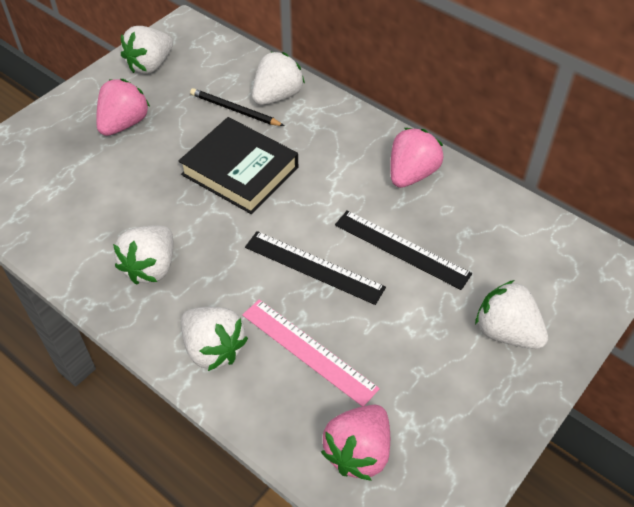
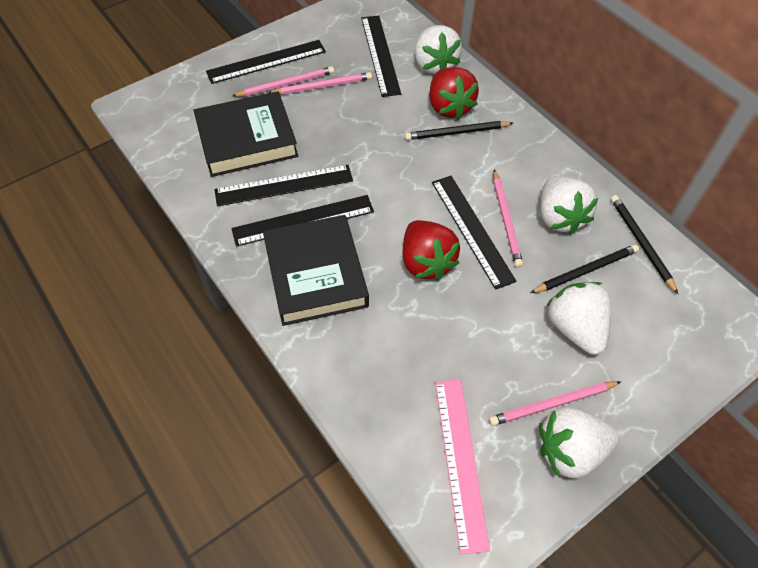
black book: [179,117,298,214] = 1 -> [194,91,298,177] [263,215,369,326] = 2
black pencil: [190,88,284,126] = 1 -> [405,121,513,140] [530,244,639,293] [611,195,678,294] = 3
black ruler: [245,231,386,305] [335,210,472,290] = 2 -> [206,40,326,84] [214,165,353,207] [231,195,374,247] [361,15,401,97] [432,176,517,290] = 5
pink pencil: none = 0 -> [232,66,334,97] [269,72,372,95] [489,381,621,426] [493,169,523,268] = 4
pink strawberry: [96,79,150,136] [321,405,390,481] [390,128,443,188] = 3 -> none = 0
red strawberry: none = 0 -> [403,220,460,281] [429,67,479,119] = 2
white strawberry: [113,225,173,285] [121,26,173,74] [181,307,248,371] [252,51,305,105] [475,280,548,349] = 5 -> [415,25,462,74] [539,407,619,479] [540,176,598,234] [546,282,611,355] = 4

